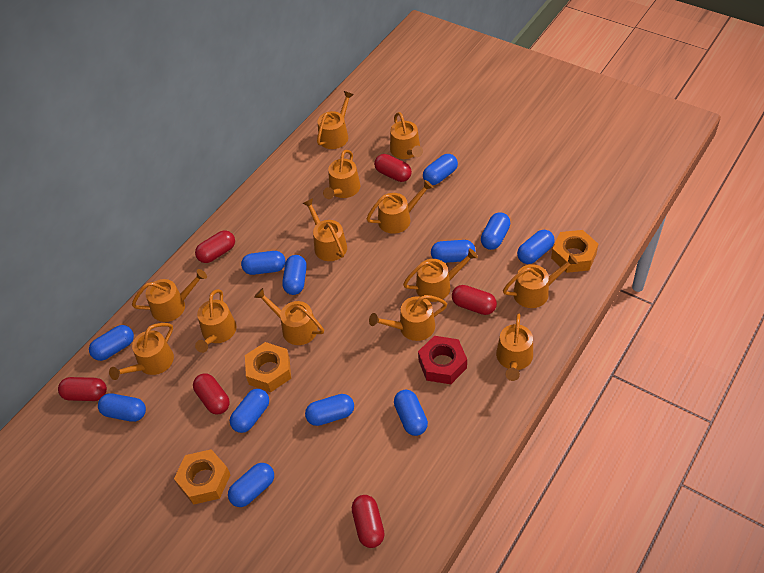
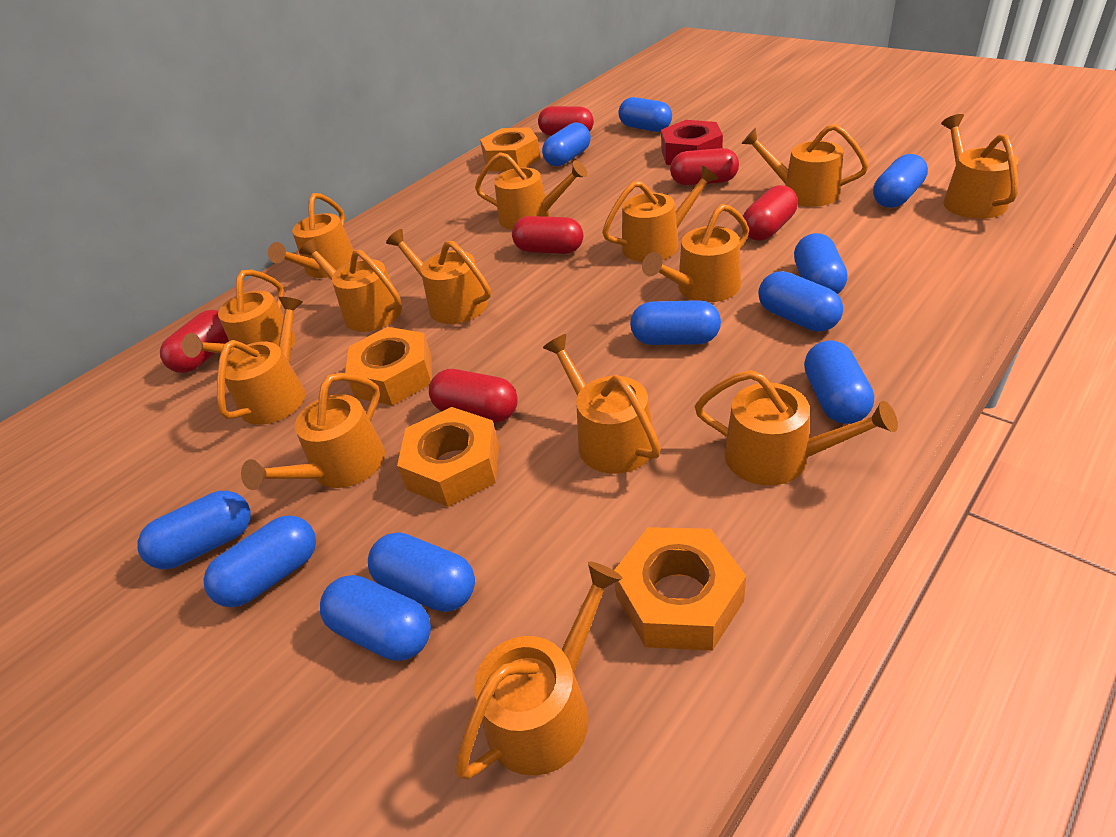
blue capsule: [89,325,134,361] [98,393,146,422] [228,463,274,507] [230,389,269,433] [241,251,286,275] [282,255,307,295] [305,394,354,426] [394,390,428,436] [423,154,458,185] [431,240,475,263] [481,212,510,250] [517,230,555,264] = 12 -> [137,491,251,569] [203,515,316,607] [320,575,431,661] [368,532,475,612] [542,123,591,166] [618,97,672,132] [630,300,721,345] [758,271,843,332] [794,233,847,294] [804,341,874,424] [873,154,928,208] = 11
orange nut: [174,449,230,505] [245,342,291,392] [551,230,598,273] = 3 -> [345,327,432,406] [397,407,499,507] [480,127,541,171] [614,527,746,651] = 4
orange watering can: [109,323,174,380] [132,269,207,322] [195,289,237,353] [254,288,324,345] [302,198,347,261] [317,91,354,149] [323,150,360,199] [366,180,434,234] [369,295,447,341] [390,112,423,159] [403,248,478,302] [496,313,533,381] [503,254,578,308] = 13 -> [182,270,296,358] [217,297,305,425] [241,373,385,490] [268,193,354,278] [299,239,402,332] [386,229,491,324] [455,562,622,780] [475,152,588,230] [543,334,661,474] [602,166,719,262] [642,204,749,302] [695,370,898,486] [741,124,869,207] [941,114,1019,219] = 14

